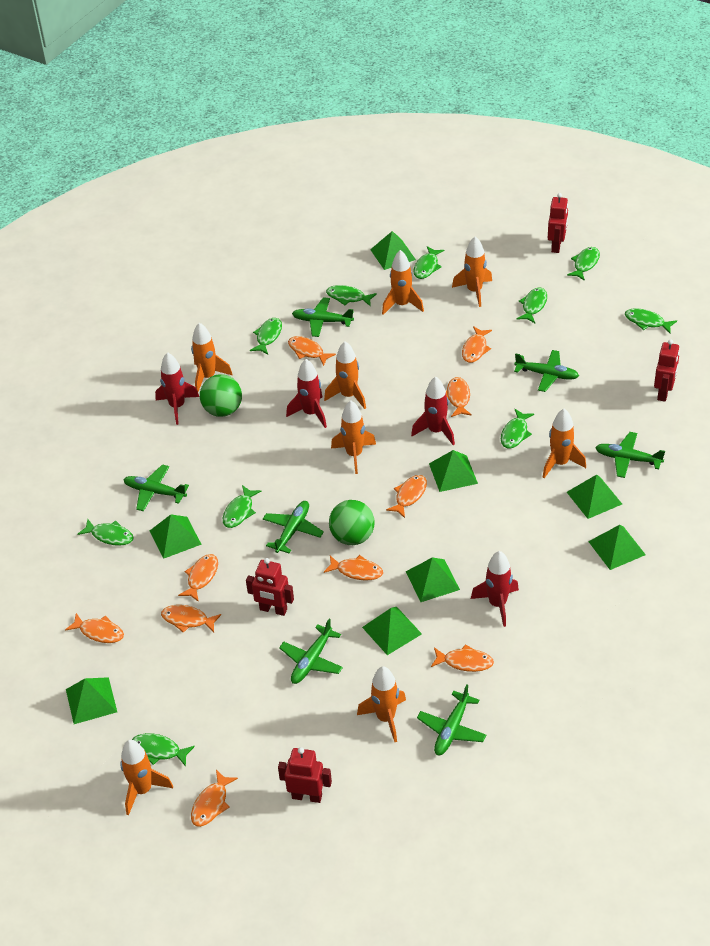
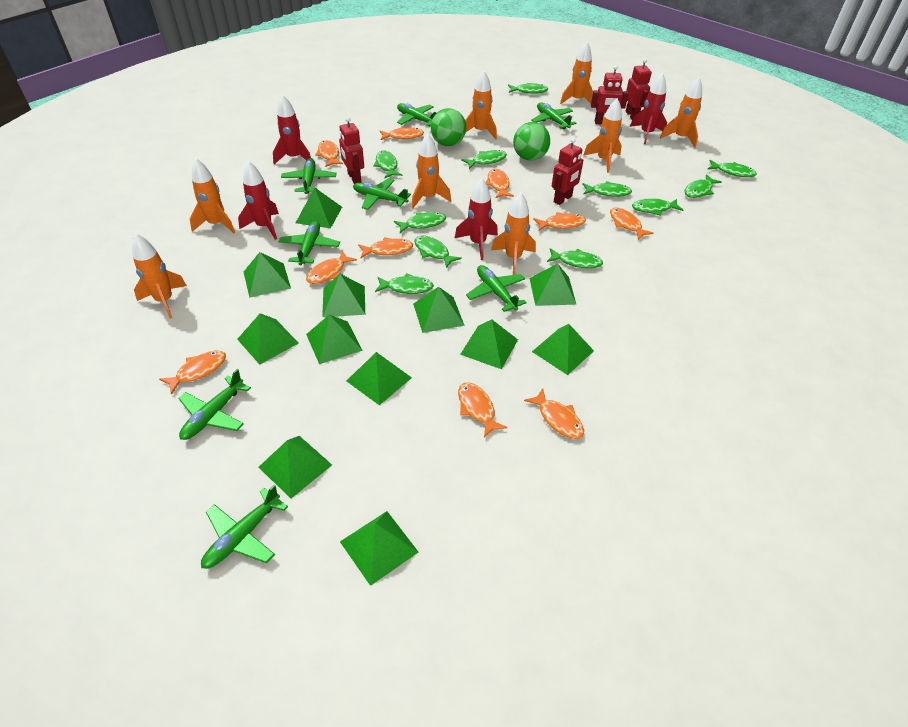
green fish: [78,518,134,546] [132,733,195,767] [223,485,261,528] [250,318,282,354] [326,285,377,307] [413,246,444,279] [501,409,534,449] [517,288,547,323] [567,247,600,281] [625,308,677,333] = 10 -> [373,151,402,178] [375,273,434,294] [394,212,446,233] [414,236,462,268] [461,150,507,169] [508,83,548,94] [547,248,603,268] [582,181,632,197] [632,198,683,216] [684,174,722,198] [707,160,757,177] = 11
green plane: [123,464,189,511] [263,501,324,554] [279,619,343,684] [292,297,354,337] [417,684,486,755] [514,350,579,392] [595,432,665,478] = 7 -> [178,369,251,440] [201,485,288,569] [278,221,340,265] [281,158,336,194] [353,178,411,210] [397,103,437,127] [466,265,527,312] [531,102,576,129] = 8
green pyramid: [66,677,117,724] [150,515,202,559] [362,607,422,655] [370,231,416,270] [406,557,460,602] [429,450,478,492] [567,475,622,519] [588,525,646,570] = 8 -> [237,313,299,365] [244,252,291,298] [258,436,332,498] [296,188,342,228] [306,315,363,364] [322,274,365,317] [340,511,418,586] [347,352,412,405] [413,287,465,333] [460,320,518,369] [530,263,577,306] [532,324,594,375] = 12

